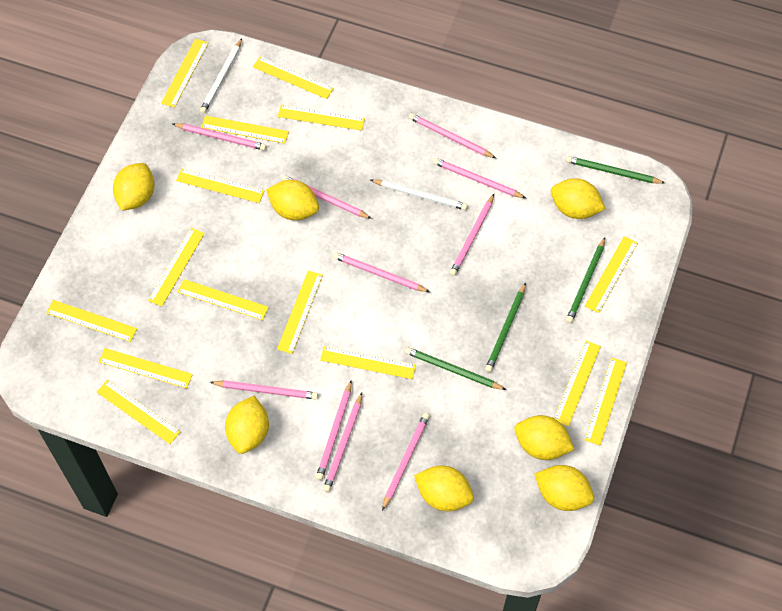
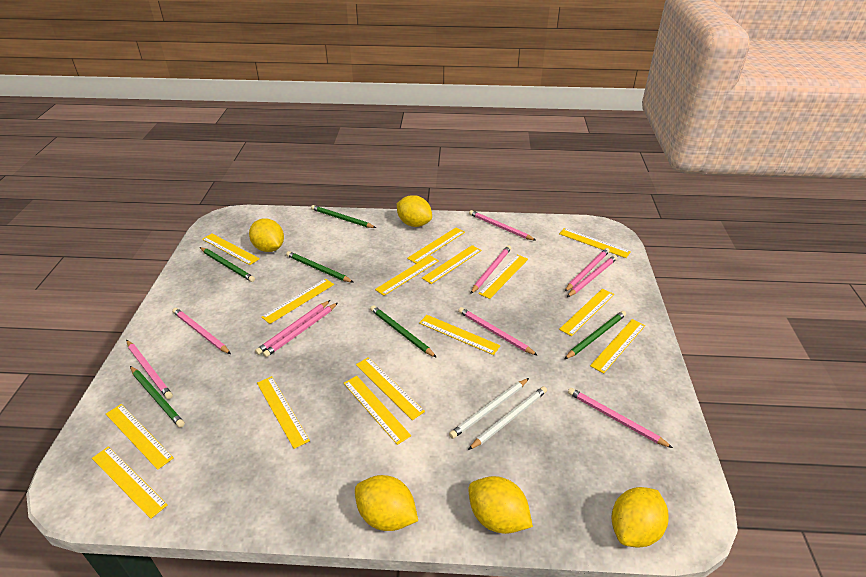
green pencil: [405,347,506,390] [485,282,526,372] [566,156,665,184] [566,238,605,323] = 4 -> [130,366,185,428] [200,247,255,282] [286,251,354,283] [311,205,376,228] [370,305,437,358] [565,311,626,359] = 6
yellow lemon: [113,163,154,211] [225,396,269,454] [266,180,319,220] [414,465,474,511] [514,415,575,460] [534,465,594,511] [551,178,605,219] = 7 -> [249,219,284,252] [355,475,418,531] [397,195,432,227] [468,476,533,534] [612,487,669,547] = 5

